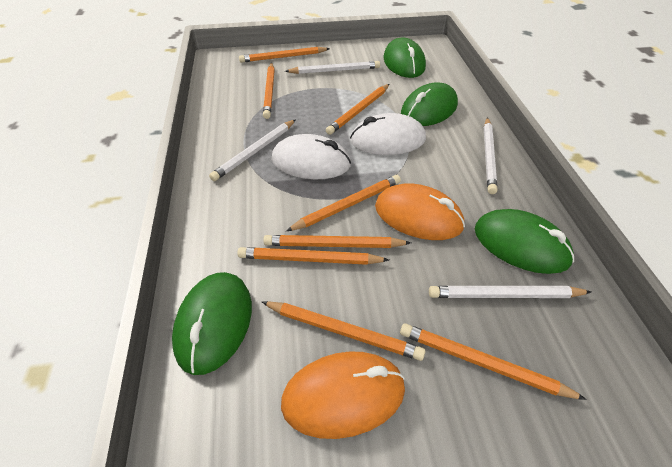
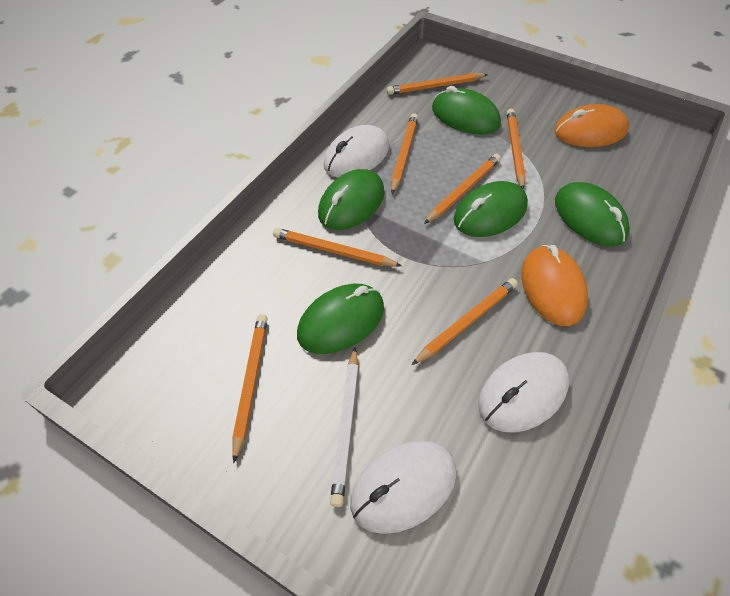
green mouse: [172,272,252,375] [384,37,426,78] [401,82,458,126] [475,209,574,274] = 4 -> [297,284,384,354] [318,169,385,230] [432,86,501,135] [453,181,528,237] [555,182,630,246] = 5
orange pencil: [237,247,389,265] [239,47,330,63] [262,301,426,361] [263,63,275,119] [263,235,411,248] [286,175,401,231] [326,84,390,135] [400,323,587,400] = 8 -> [232,314,268,463] [273,228,402,267] [387,73,488,95] [391,113,418,194] [412,278,518,365] [424,154,501,224] [507,109,526,189] = 7
white mouse: [271,134,351,179] [350,113,426,155] = 2 -> [323,125,389,178] [350,441,456,534] [478,352,569,433] = 3
white pencil: [209,119,296,181] [285,61,380,74] [429,286,591,298] [484,117,497,194] = 4 -> [330,348,358,507] = 1

